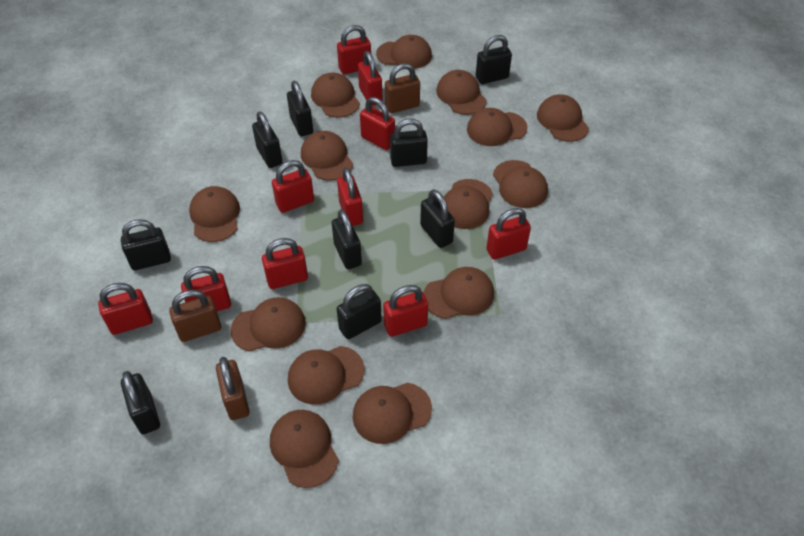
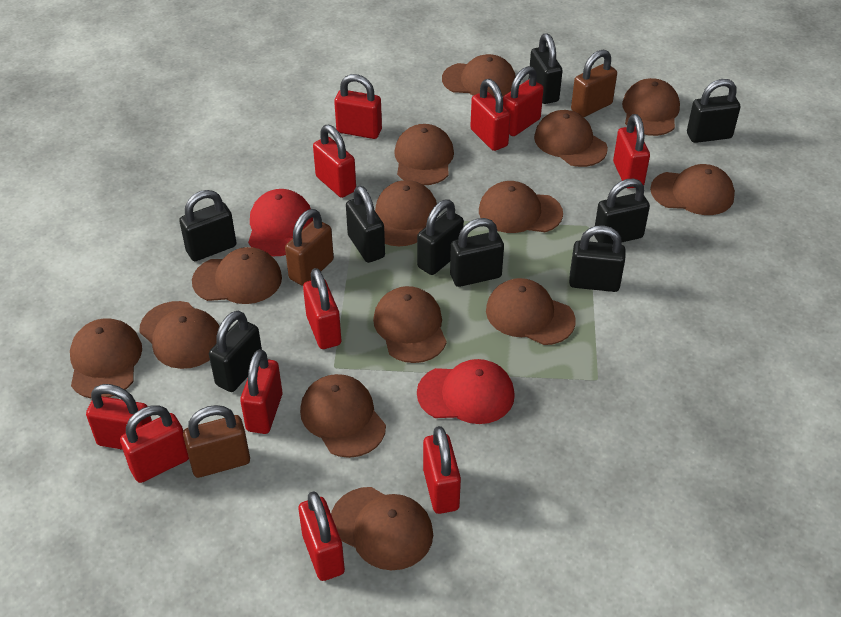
red cap: none = 0 -> [248,189,313,256] [417,359,515,424] = 2
red padlock: [98,283,153,335] [181,266,231,311] [262,238,308,289] [272,160,314,213] [337,25,371,74] [337,167,363,226] [358,51,383,106] [360,97,395,150] [383,285,428,337] [486,208,531,260] = 10 -> [86,384,152,450] [120,405,189,483] [240,349,282,434] [298,491,345,581] [303,268,341,349] [313,125,356,198] [334,74,382,139] [423,426,461,514] [470,79,511,151] [503,66,544,136] [613,114,650,189] = 11

